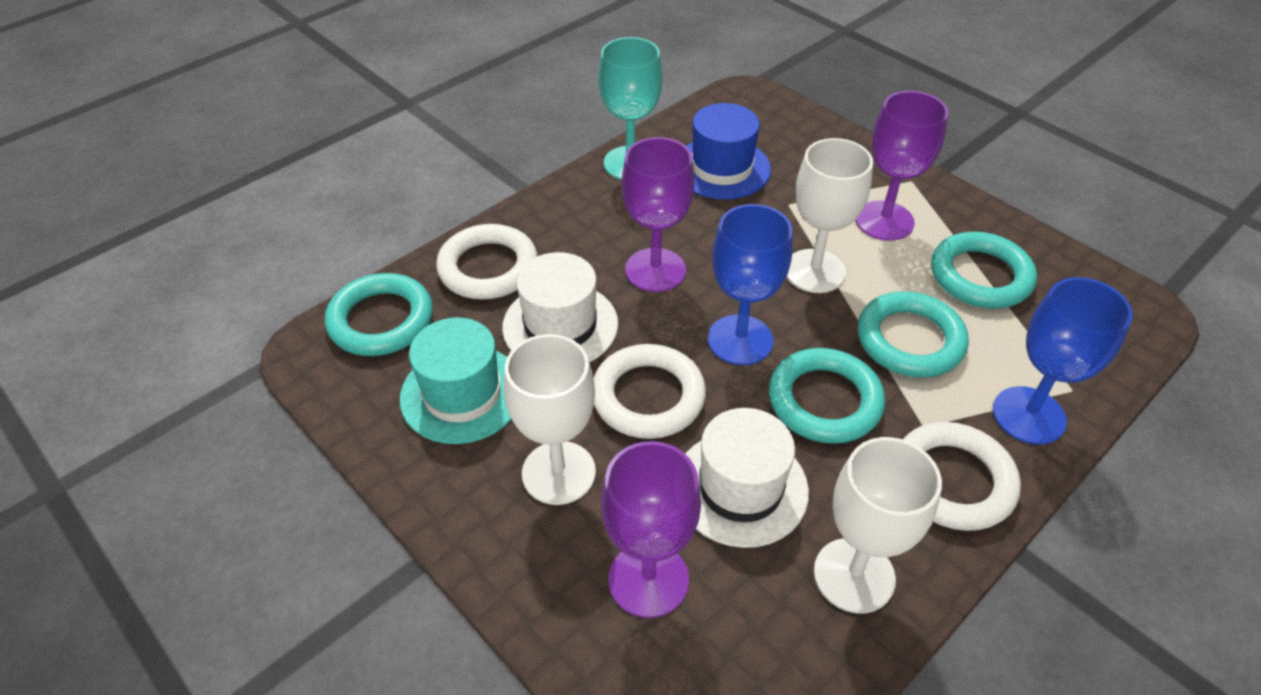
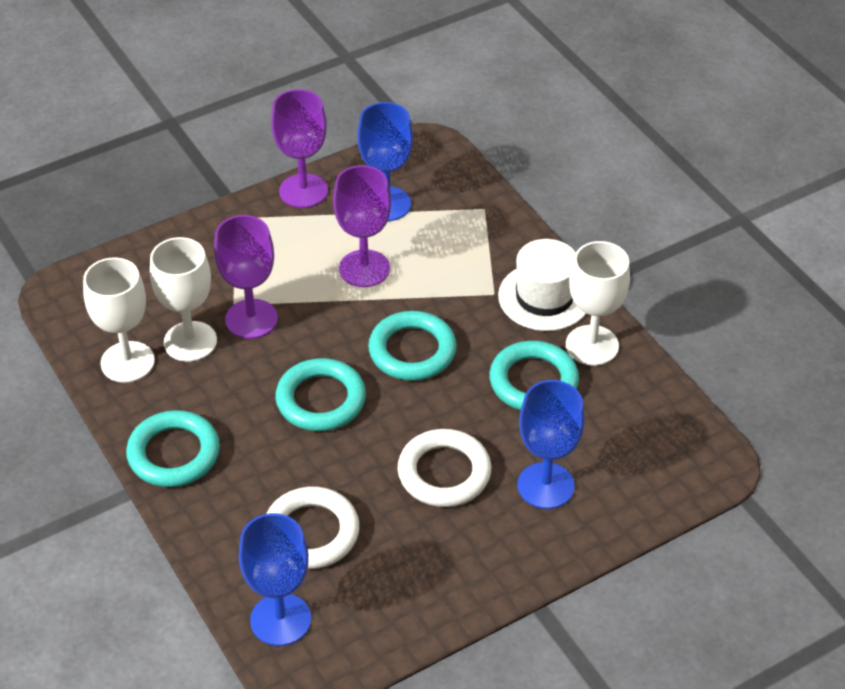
blue goblet: [708,204,793,365] [993,277,1133,445] = 2 -> [239,513,311,646] [357,102,413,221] [518,380,584,509] = 3
blue hat: [686,103,771,200] = 1 -> none = 0
turquoise goblet: [599,37,662,180] = 1 -> none = 0
turquoise hat: [400,317,512,444] = 1 -> none = 0
white hat: [502,252,618,363] [685,408,809,548] = 2 -> [498,239,586,331] = 1
white ring: [436,224,538,299] [594,344,706,439] [903,422,1021,531] = 3 -> [266,487,360,569] [398,429,491,507] = 2

